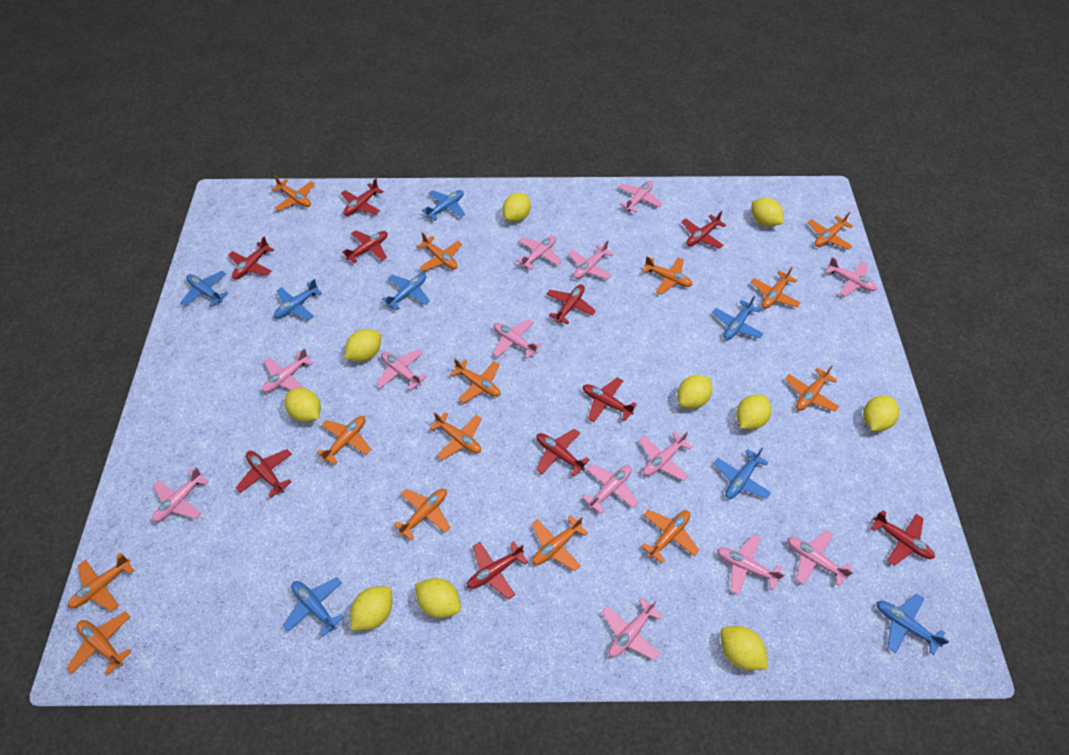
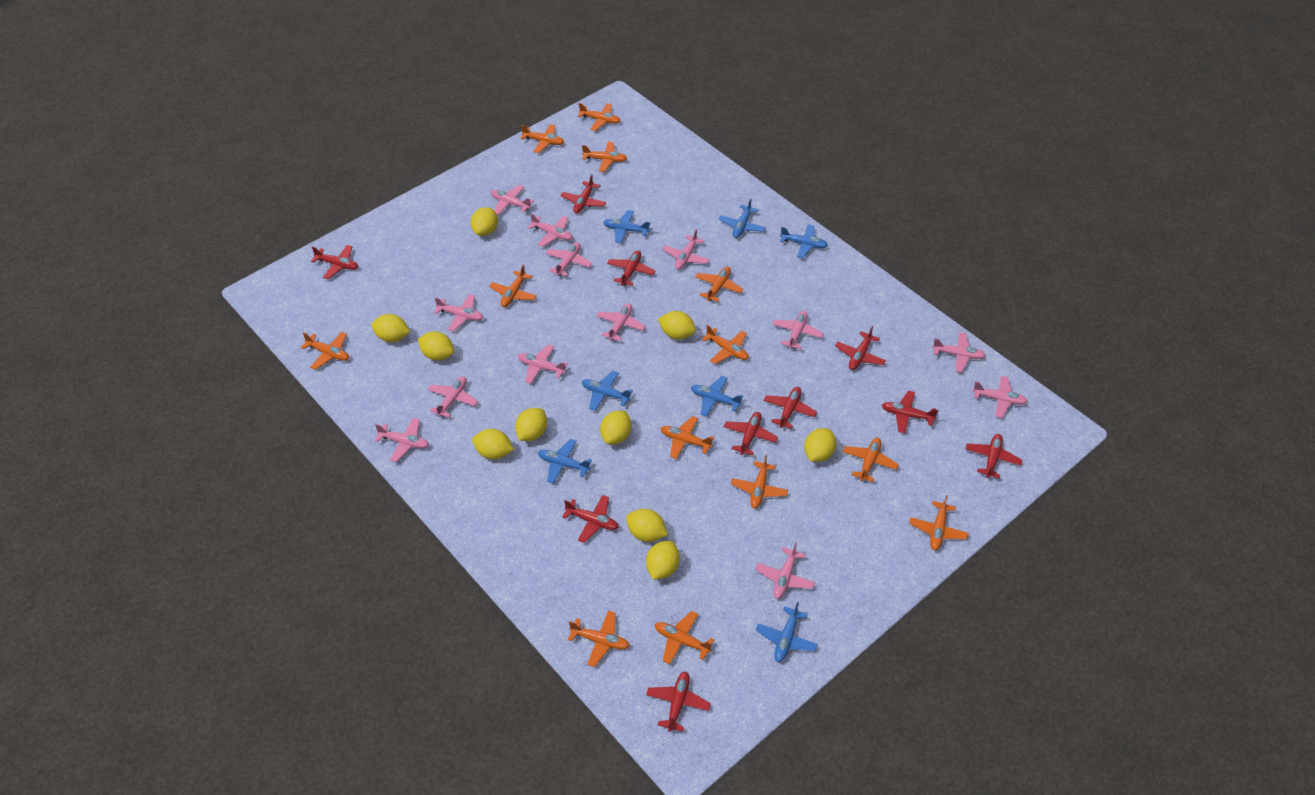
blue plane: [180,271,228,307] [274,279,322,320] [283,577,344,637] [382,273,430,310] [422,190,465,220] [712,296,764,340] [714,448,771,499] [877,593,950,655] = 8 -> [538,439,592,484] [582,371,633,411] [603,210,650,243] [691,376,743,417] [719,198,766,238] [756,602,818,662] [780,224,828,258] = 7
orange plane: [67,612,131,675] [68,553,134,612] [271,176,315,211] [317,416,371,465] [393,489,450,540] [417,232,462,271] [430,412,482,460] [450,359,500,403] [532,515,588,571] [641,510,699,563] [642,256,693,295] [751,267,801,308] [785,365,839,411] [807,212,853,250] = 14 -> [301,332,349,370] [489,265,537,307] [520,124,564,153] [568,611,629,667] [578,103,620,131] [582,142,627,172] [655,611,714,664] [660,416,714,459] [695,267,743,302] [702,325,749,364] [731,455,788,509] [843,438,899,482] [909,495,969,550] = 13

